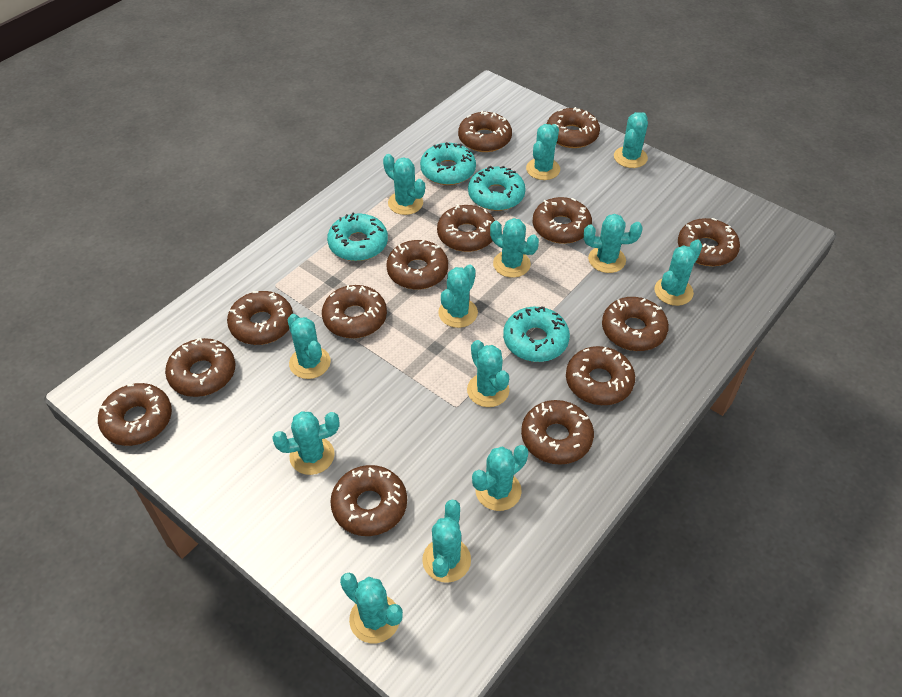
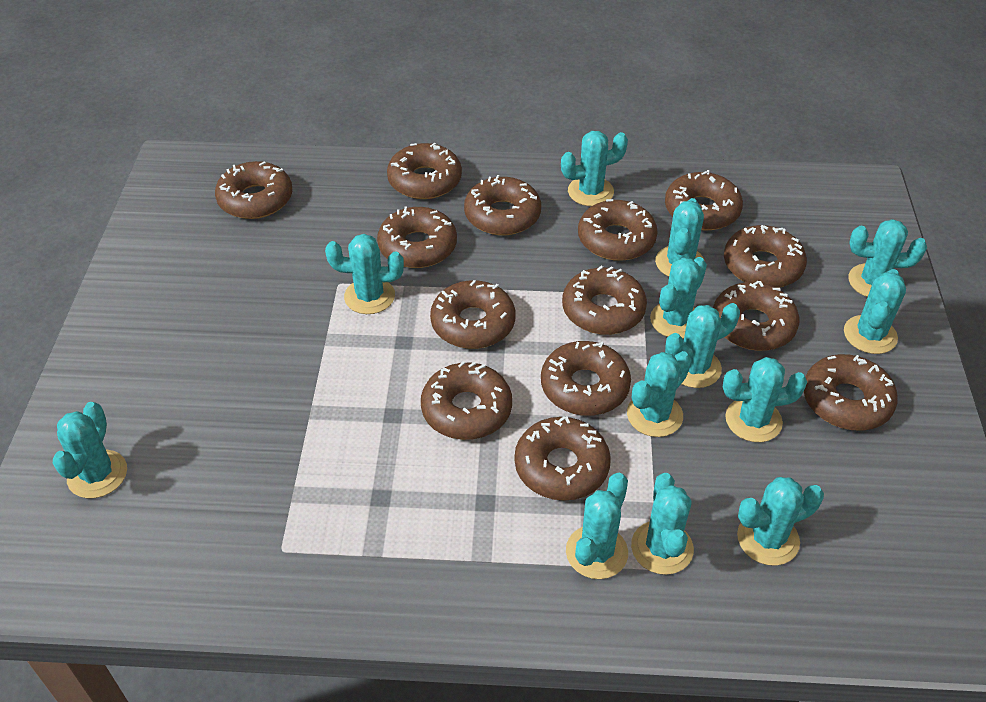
turquoise donut: [327,213,388,261] [420,142,476,185] [468,166,526,211] [503,306,570,362] = 4 -> none = 0

